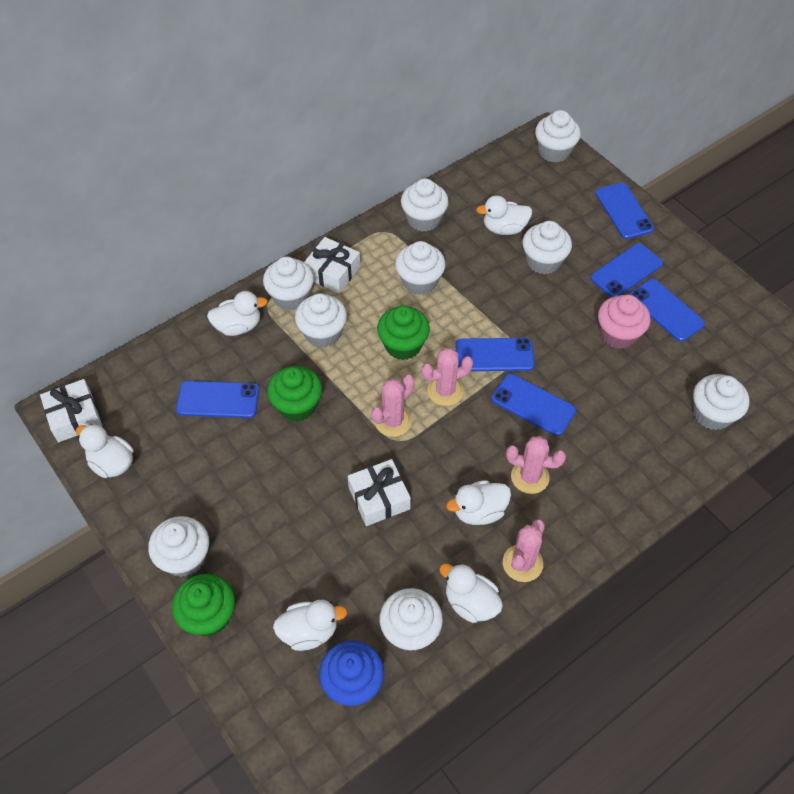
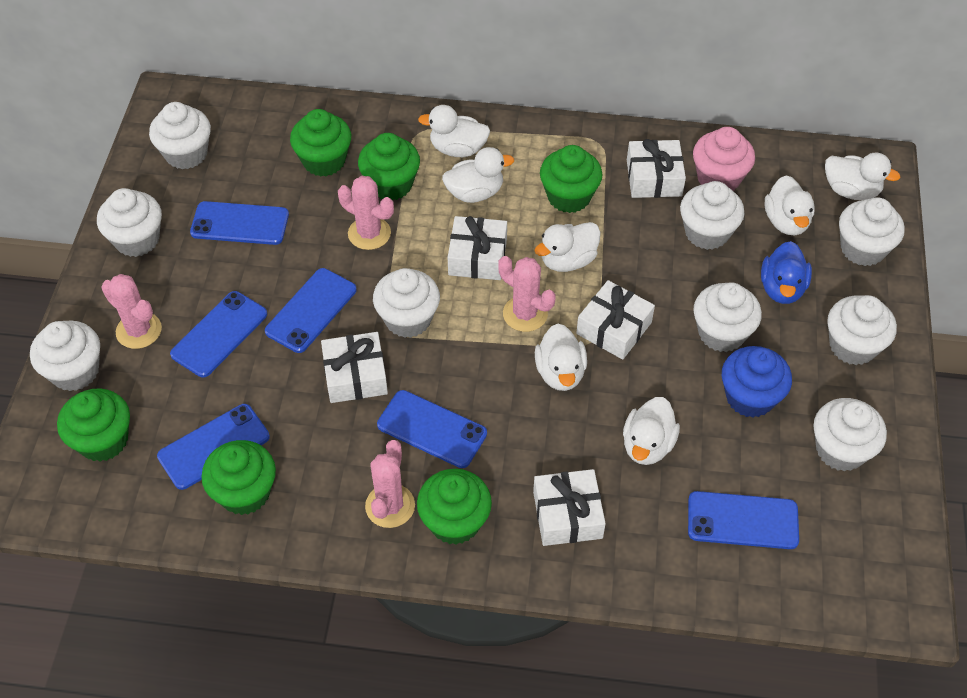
blue duck: none = 0 -> [761,241,812,304] = 1
green cupcake: [172,574,235,636] [267,366,322,422] [377,306,430,360] = 3 -> [57,388,130,462] [201,440,276,515] [290,109,351,177] [358,133,420,200] [417,469,492,545] [540,145,603,213] = 6
white duck: [76,424,133,478] [207,291,268,336] [273,600,347,651] [439,563,503,623] [446,480,511,525] [476,195,532,235] = 6 -> [418,105,490,157] [442,147,514,203] [534,222,601,272] [535,324,587,391] [623,397,680,465] [765,175,815,235] [825,153,900,200] = 7
white gift: [40,379,102,442] [304,237,360,294] [348,459,411,526] = 3 -> [321,332,388,403] [448,216,507,280] [533,469,606,546] [576,280,655,360] [627,139,686,198] = 5

